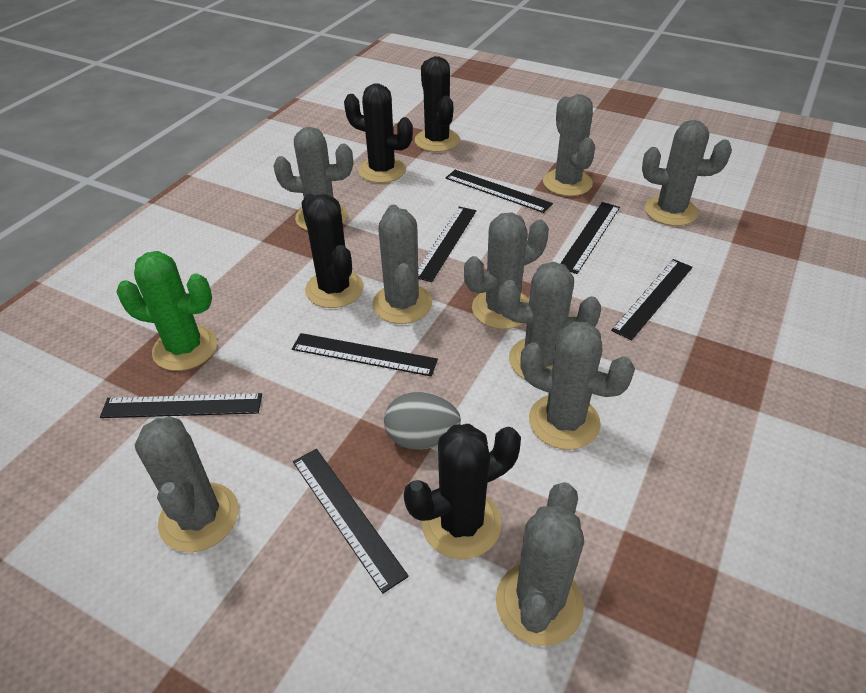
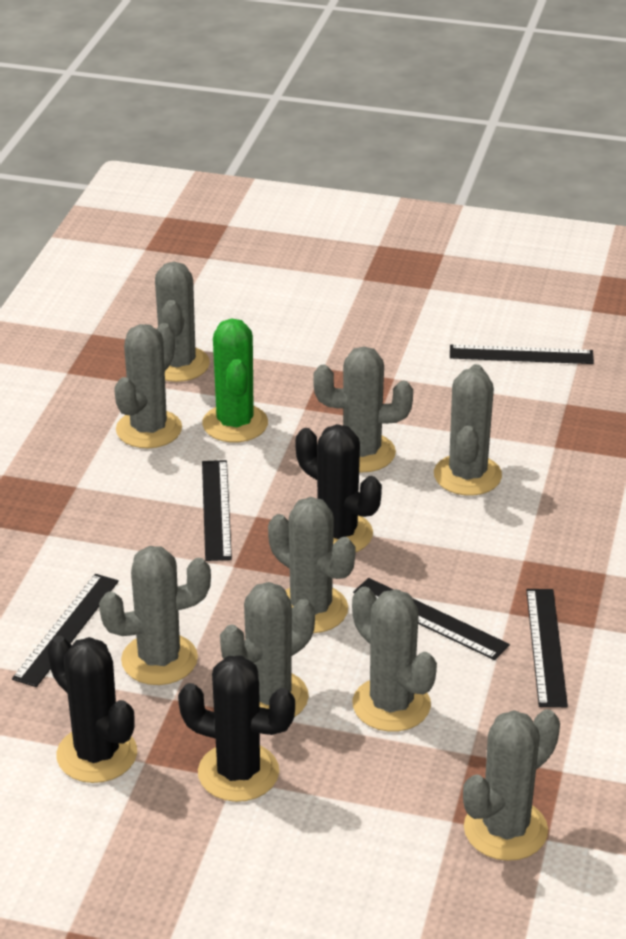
black cactus: [302,194,364,308] [344,84,413,183] [404,424,521,559] [415,56,460,152] = 4 -> [47,636,137,783] [178,655,295,802] [296,424,382,553] = 3
black ruler: [100,393,262,418] [292,333,438,377] [293,449,409,594] [418,207,476,282] [446,170,553,213] [560,202,620,274] [611,259,693,341] = 7 -> [12,574,119,687] [202,460,232,561] [353,578,510,660] [450,345,594,364] [526,589,568,707] = 5
grey egg: [384,392,461,449] = 1 -> none = 0

